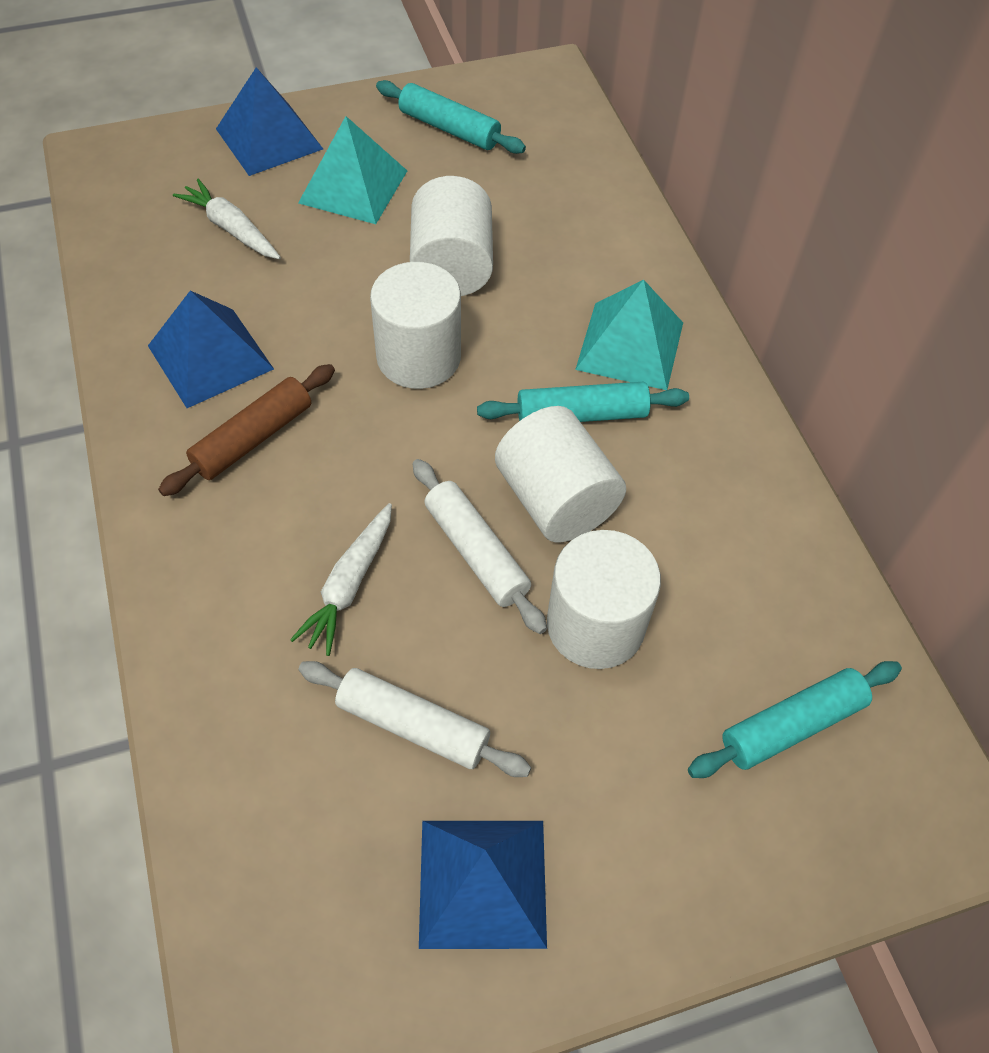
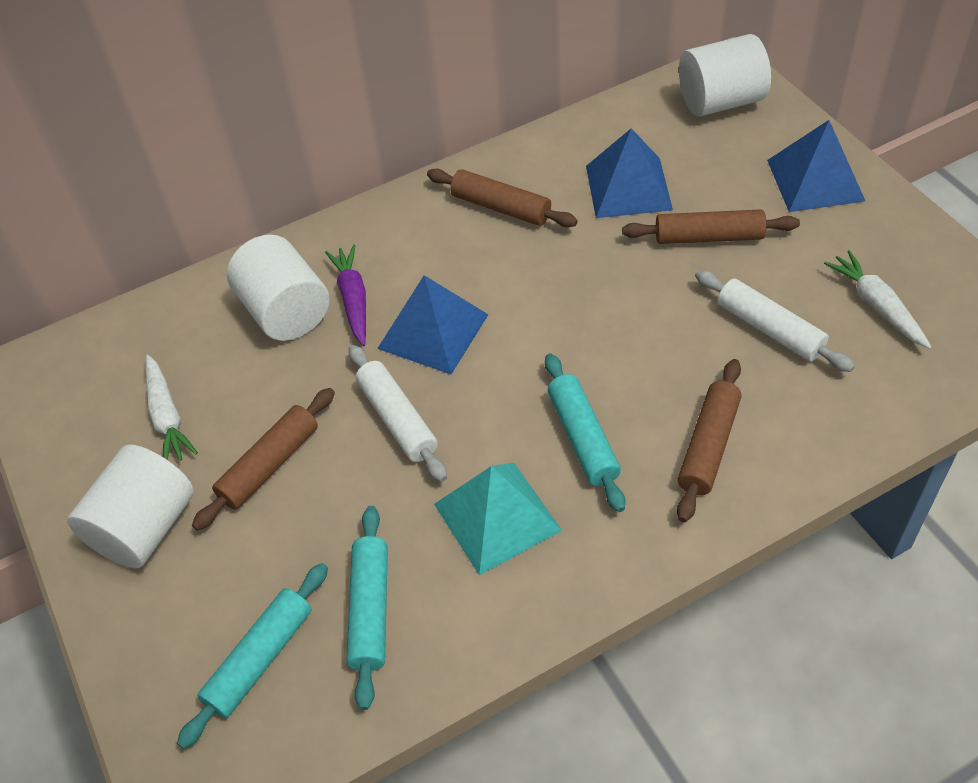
brown rolling pin: [158,364,335,496] = 1 -> [192,388,335,531] [427,169,578,227] [622,209,800,244] [677,359,741,522] = 4
purple carrot: none = 0 -> [325,245,366,346] = 1
turquoise pyramid: [298,116,407,224] [575,280,683,390] = 2 -> [434,463,562,575] = 1
white cylinder: [370,262,461,389] [410,176,493,296] [495,406,626,542] [547,530,661,669] = 4 -> [67,444,194,568] [227,235,329,341] [679,34,771,116] = 3

